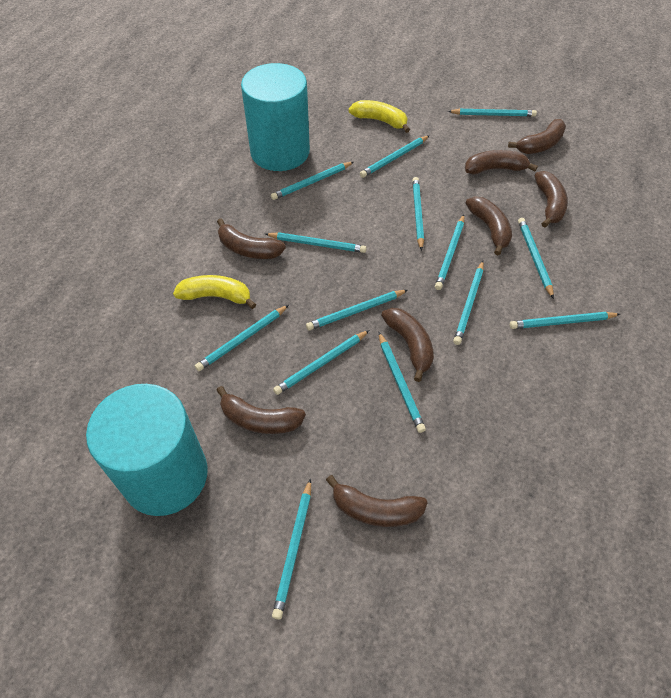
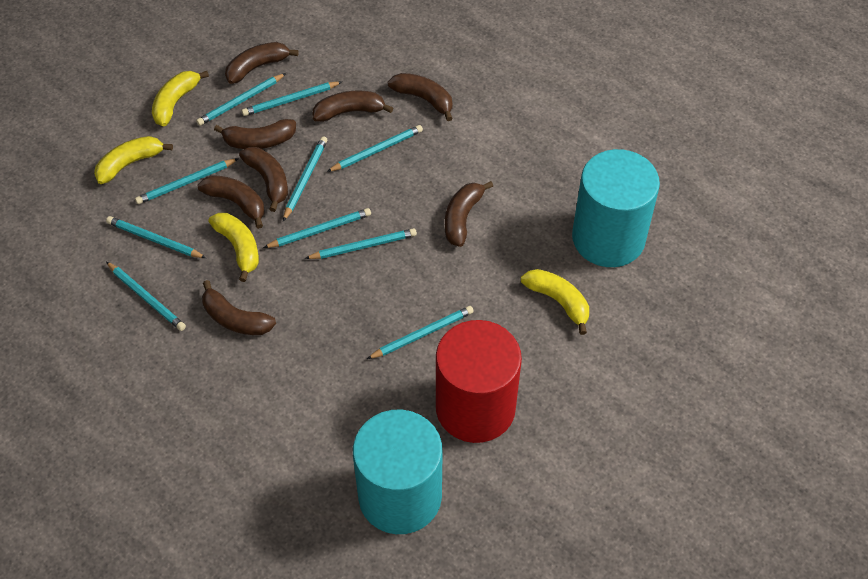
red cylinder: none = 0 -> [436,320,522,443] = 1
turquoise pencil: [195,305,289,371] [265,232,367,253] [271,162,353,200] [272,478,311,620] [273,330,369,395] [306,290,408,330] [360,135,430,178] [379,332,426,433] [412,177,424,251] [435,215,464,290] [448,109,537,117] [453,261,484,345] [510,312,620,329] [518,218,554,299] = 14 -> [106,216,206,258] [106,262,186,331] [135,158,239,204] [196,73,286,126] [242,81,342,116] [263,208,371,248] [283,136,328,221] [305,228,417,259] [327,125,423,172] [367,306,474,359] = 10
yellow banana: [173,275,256,309] [349,100,410,133] = 2 -> [94,136,173,184] [152,71,209,126] [208,213,259,282] [521,269,589,335] = 4

